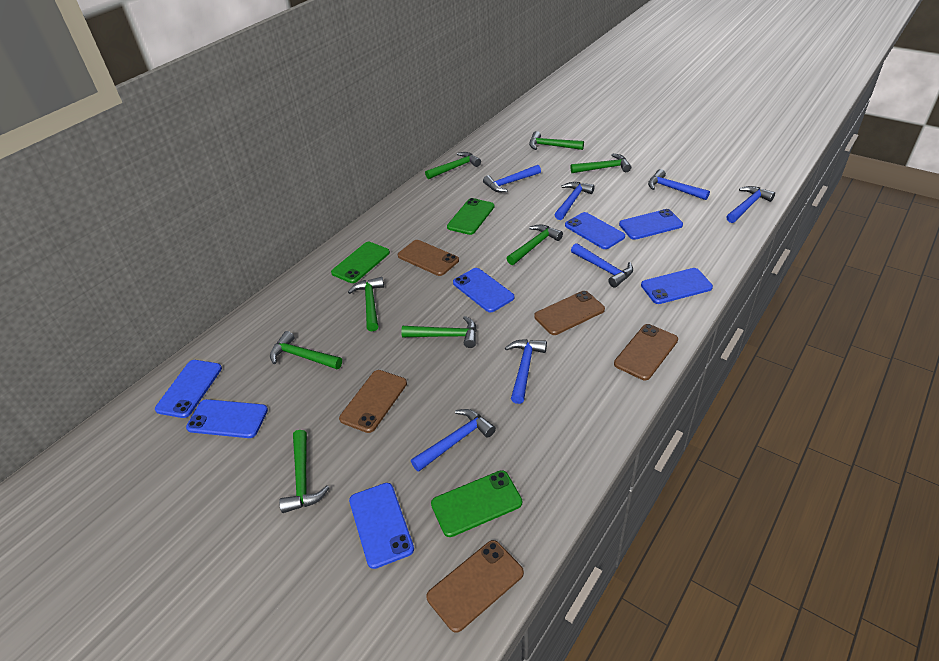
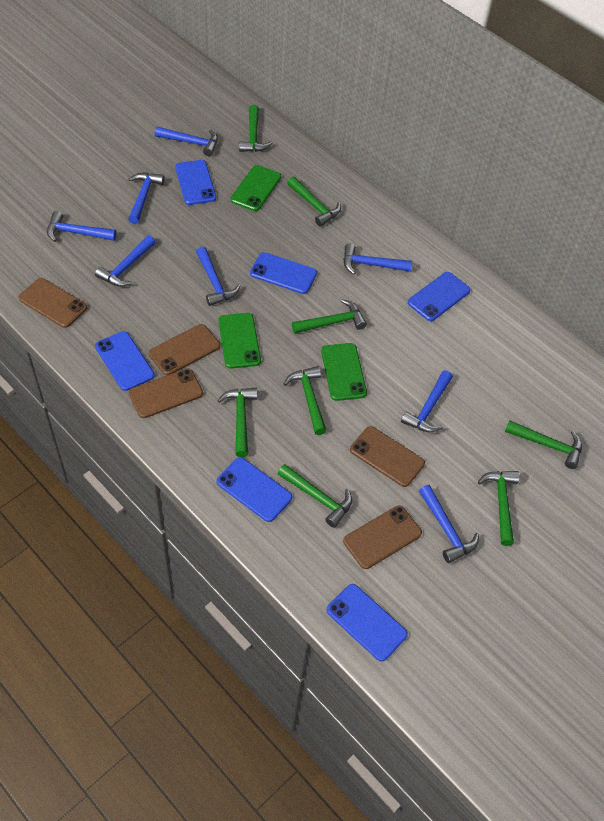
blue hammer: [411,409,496,472] [483,165,541,192] [505,339,547,404] [554,182,595,220] [571,243,633,288] [648,169,710,200] [726,186,775,223] = 7 -> [47,211,117,242] [95,235,155,287] [128,173,165,224] [155,127,218,156] [196,247,240,306] [344,243,412,275] [401,371,453,432] [419,485,479,563] = 8
blue phone: [155,360,222,418] [186,399,268,438] [349,483,414,569] [453,268,515,313] [565,212,625,249] [619,209,683,240] [641,268,713,304] = 7 -> [95,331,155,391] [175,160,216,205] [216,457,292,522] [250,252,317,294] [326,584,408,662] [408,272,471,321] = 6

